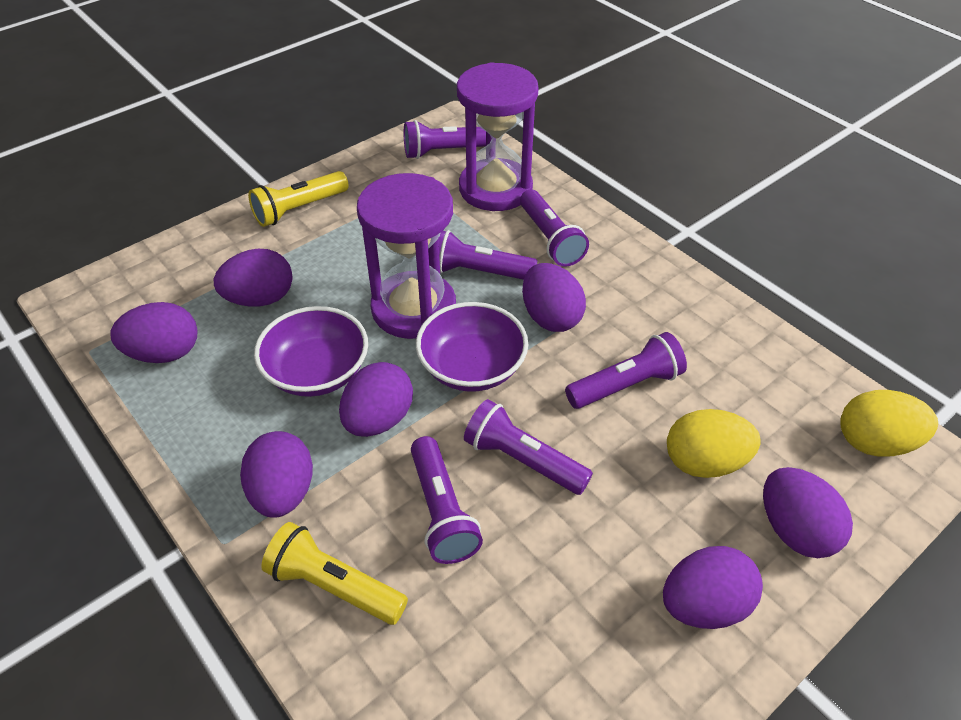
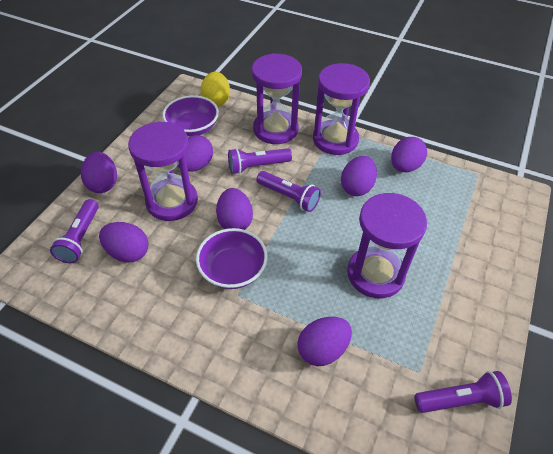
purple flashlight: [404,120,486,159] [411,436,483,564] [438,230,538,280] [464,399,593,495] [520,189,589,267] [565,332,687,409] = 6 -> [50,199,98,263] [228,148,292,174] [256,171,321,212] [414,371,512,413] = 4
purple hourglass: [357,173,456,339] [457,62,538,211] = 2 -> [128,121,198,221] [252,53,302,144] [313,63,370,155] [347,193,427,298] = 4
yellow egg: [667,409,761,478] [840,390,938,456] = 2 -> [201,72,230,106] = 1
yellow flashlight: [248,171,349,227] [261,522,408,625] = 2 -> none = 0

